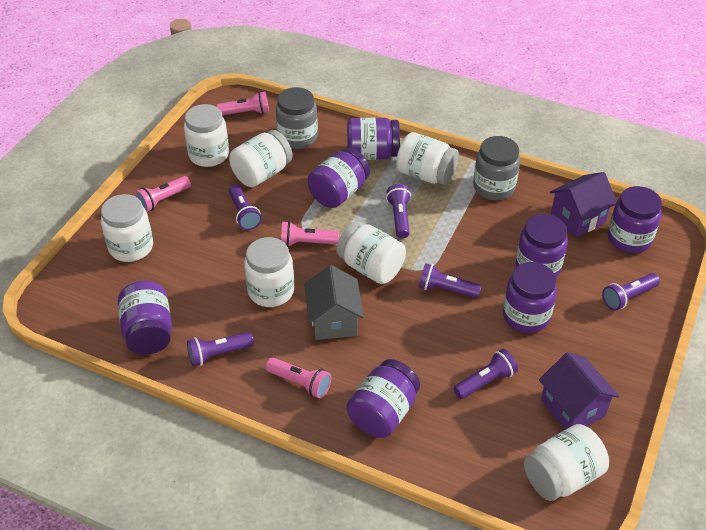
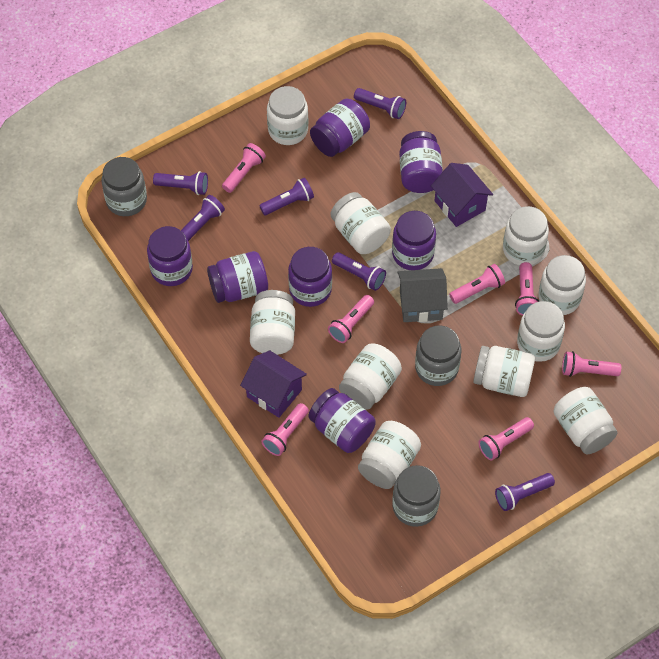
grey jar: [276,87,318,149] [473,136,520,200] = 2 -> [102,157,147,216] [392,465,441,527] [415,325,461,386] = 3
pink flashlight: [135,176,191,212] [217,91,269,115] [266,357,331,399] [281,221,339,247] = 4 -> [222,143,266,193] [262,403,309,456] [328,295,374,343] [449,264,505,304] [478,417,534,460] [515,262,539,315] [562,351,621,377] = 7
white jar: [101,194,153,262] [184,104,229,167] [229,130,293,187] [244,237,294,307] [337,221,406,284] [396,132,459,185] [524,424,609,501] = 7 -> [250,290,295,355] [267,86,308,145] [331,192,391,254] [339,343,402,410] [358,421,421,489] [473,346,535,397] [503,206,549,266] [517,301,565,362] [538,255,586,315] [553,387,618,454] = 10

